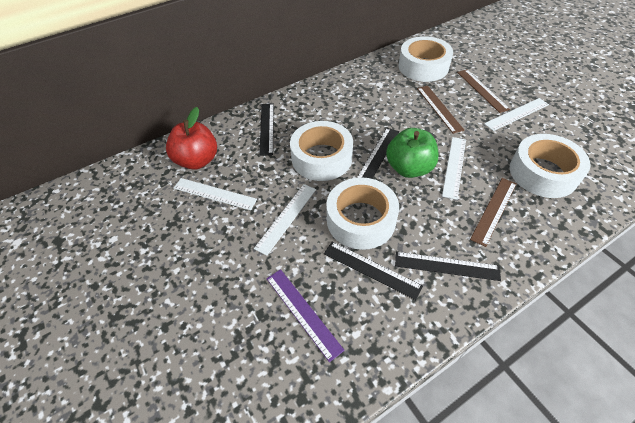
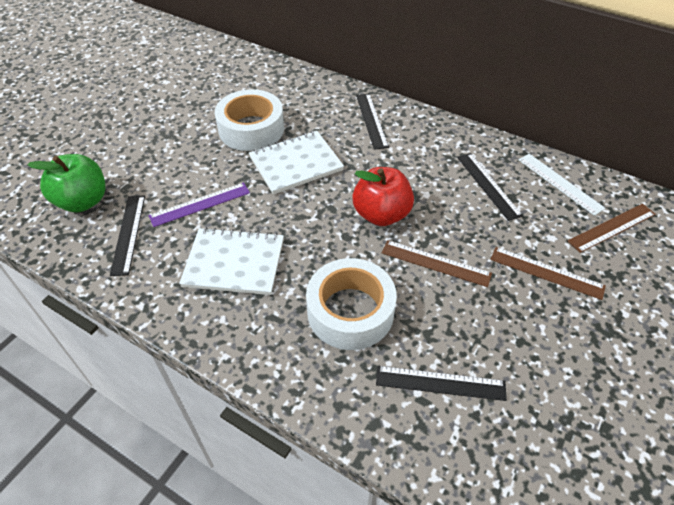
white notebook: none = 0 -> [179,227,284,295] [249,131,344,194] = 2
white ruler: [174,178,257,210] [254,184,316,256] [442,137,466,200] [484,98,549,131] = 4 -> [519,154,605,216] = 1
white tape: [290,121,353,181] [326,177,399,250] [399,36,453,82] [510,134,591,198] = 4 -> [215,89,284,151] [306,258,397,350] = 2

